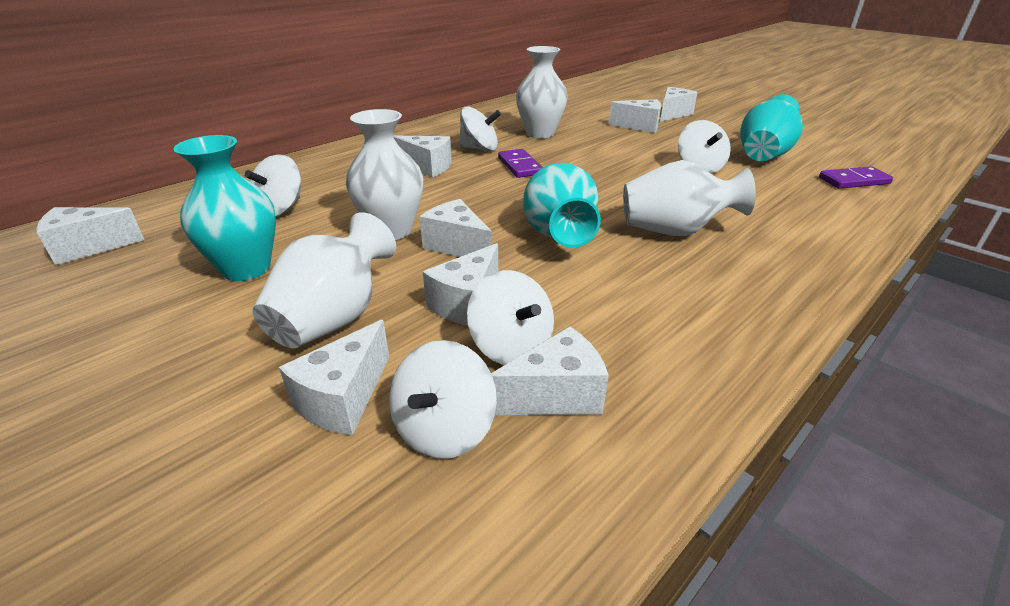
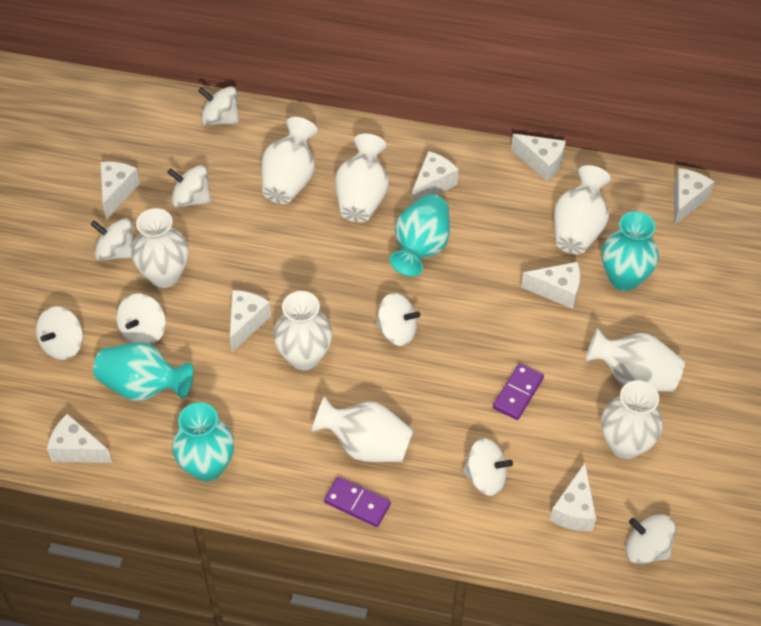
turquoise vase: [173,135,276,281] [523,163,601,248] [740,94,803,161] = 3 -> [93,342,193,401] [172,402,234,481] [390,194,450,277] [602,211,659,291] = 4
white spinning top: [245,154,301,216] [389,340,497,459] [459,107,501,151] [467,270,554,365] [678,120,731,173] = 5 -> [36,306,83,360] [91,218,134,261] [116,294,166,345] [167,165,211,208] [198,86,239,125] [375,293,420,346] [462,438,513,496] [625,514,676,564] = 8
white vase: [252,212,396,348] [346,109,423,240] [516,46,568,138] [623,160,756,236] = 4 -> [132,208,189,288] [261,117,318,204] [273,291,332,370] [312,396,414,462] [335,134,389,222] [554,165,611,254] [585,328,685,391] [601,380,663,459] = 8

